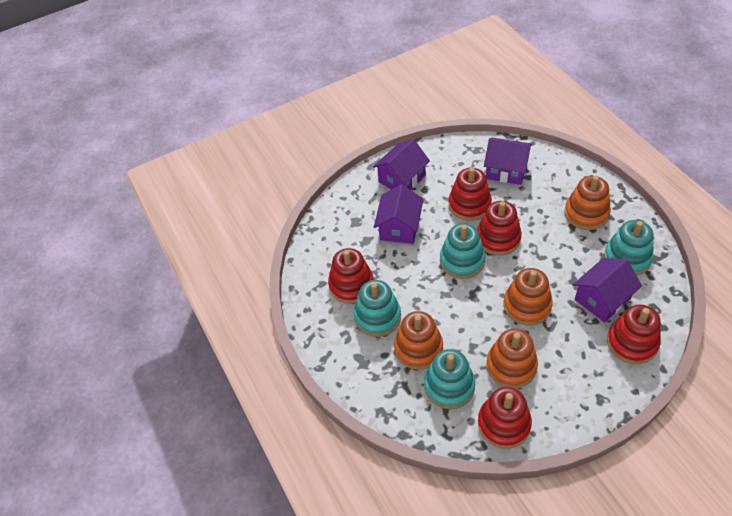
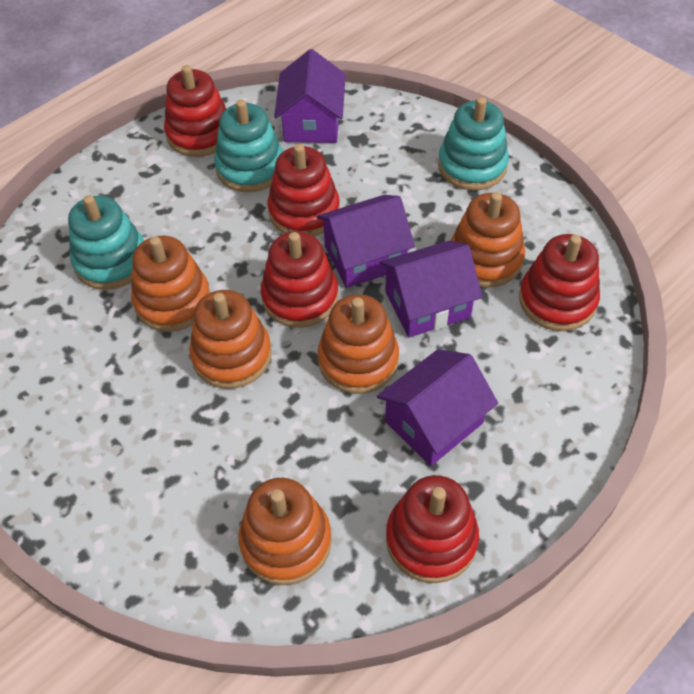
orange stacking toy: [394,311,443,370] [486,328,538,388] [504,268,553,326] [565,176,611,230] = 4 -> [131,236,210,332] [189,290,272,389] [238,478,332,585] [318,294,399,394] [450,192,525,288] = 5
turquoise stacking toy: [354,280,401,337] [424,349,475,409] [440,223,485,279] [604,220,654,276] = 4 -> [68,195,144,290] [214,99,283,192] [438,97,509,190] = 3

